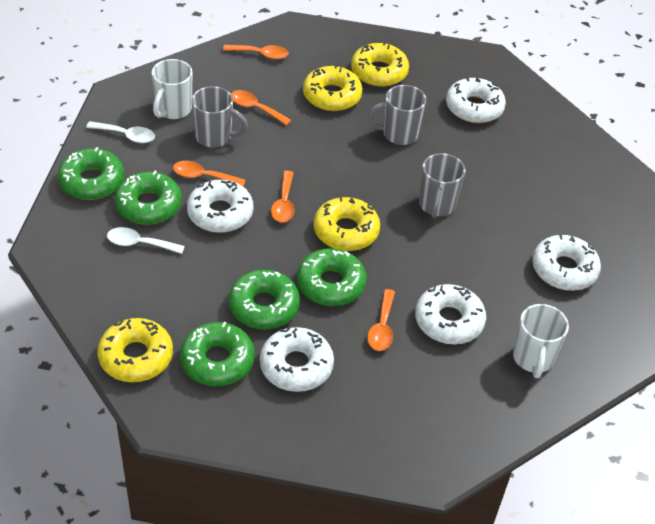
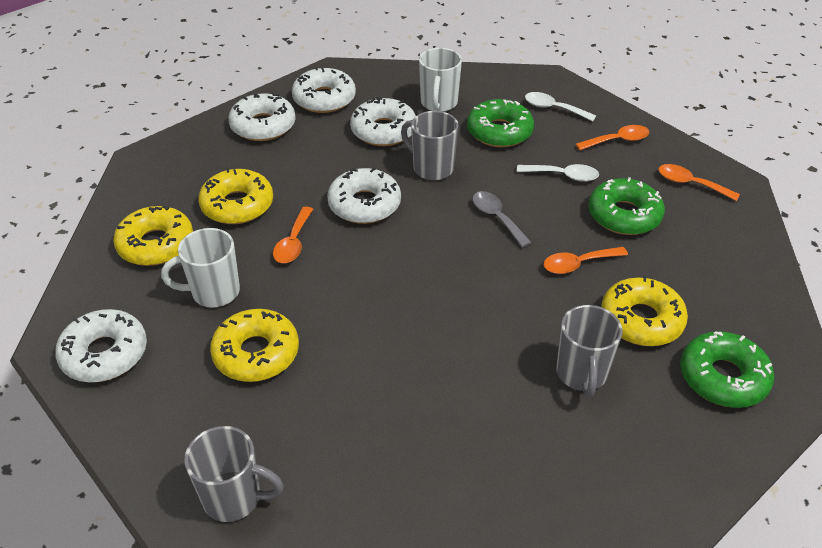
green donut: [58,147,124,200] [115,171,182,225] [180,322,255,386] [229,270,300,329] [297,248,367,306] = 5 -> [467,99,534,147] [588,177,665,235] [680,331,774,408] = 3
grey spoon: none = 0 -> [473,191,532,248] = 1
orange spoon: [173,161,246,186] [223,45,289,59] [231,90,292,126] [271,171,295,222] [367,289,395,351] = 5 -> [273,207,313,263] [543,247,628,274] [576,125,650,150] [658,164,740,201] = 4

